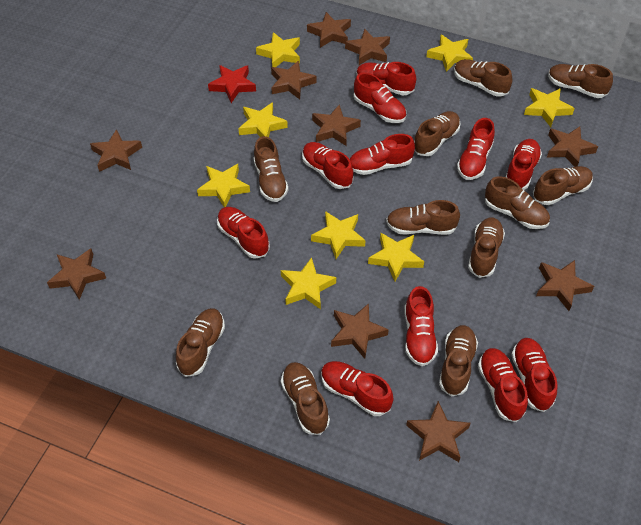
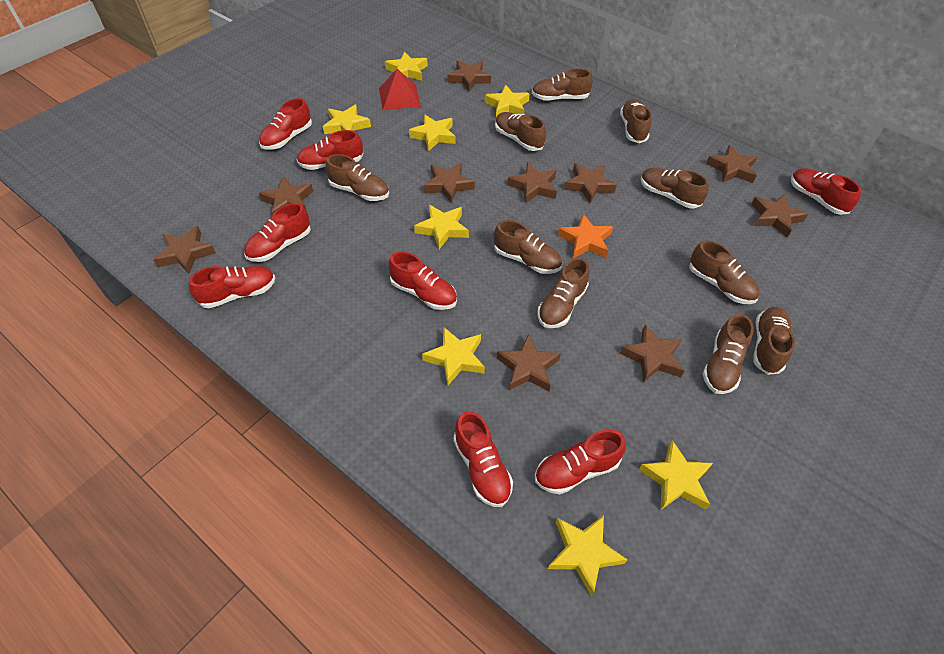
brown shoe: [176,308,225,377] [253,136,288,202] [281,362,330,435] [386,200,460,235] [414,111,461,156] [439,325,478,397] [454,59,512,97] [468,217,505,278] [485,176,550,229] [533,166,593,205] [548,64,613,98] = 11 -> [326,154,389,201] [494,220,562,274] [495,112,546,151] [532,68,593,101] [538,257,589,328] [620,99,652,143] [641,168,709,209] [689,240,760,304] [703,314,754,394] [753,307,795,375] = 10
orange star: none = 0 -> [558,214,613,258] = 1
red pyramid: none = 0 -> [379,69,421,110] = 1
red shoe: [217,207,270,259] [302,142,353,189] [321,361,393,416] [350,134,415,175] [354,73,406,123] [357,62,416,96] [404,286,438,366] [457,118,495,180] [478,348,528,422] [506,139,542,190] [511,338,557,412] = 11 -> [189,266,275,308] [244,203,311,262] [259,98,312,150] [297,130,363,170] [389,251,457,310] [453,411,513,507] [535,429,626,494] [791,168,861,215] = 8
red star: [208,65,256,103] = 1 -> none = 0

